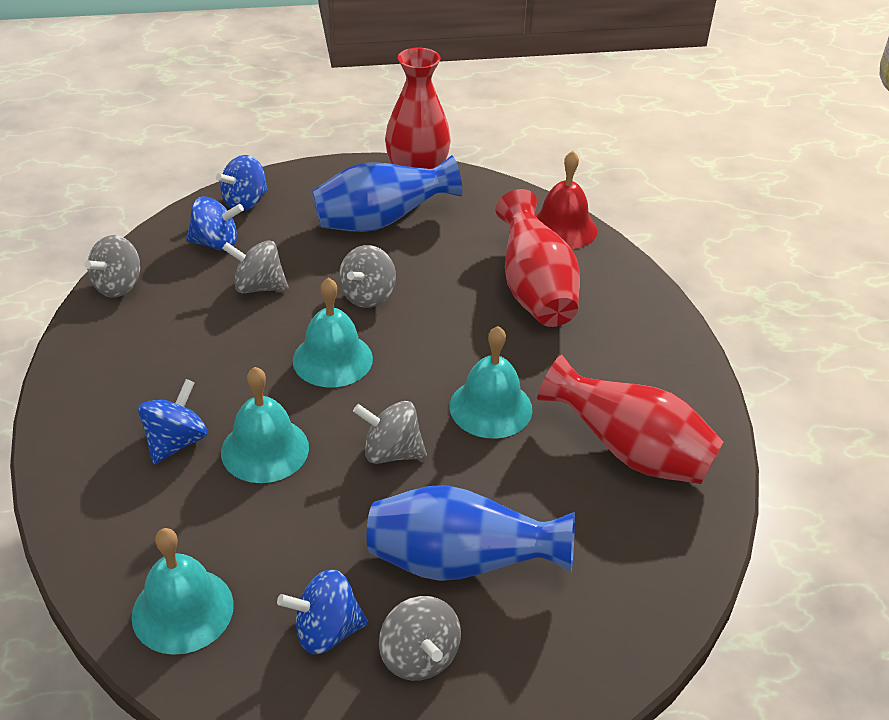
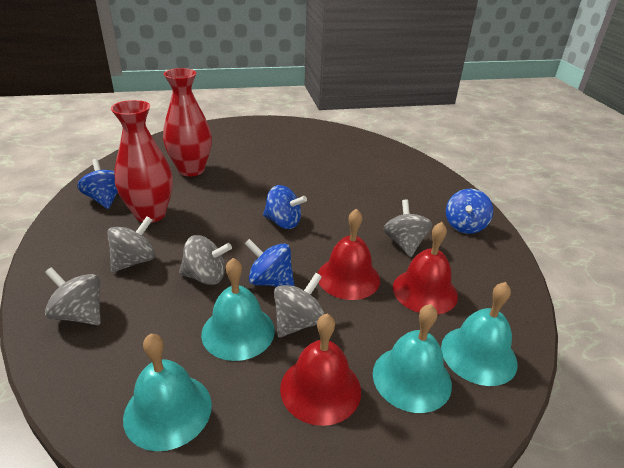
blue vase: [312,155,462,232] [367,485,575,581] = 2 -> none = 0
red bell: [534,151,597,249] = 1 -> [280,314,361,426] [318,209,380,300] [393,222,458,315] = 3
red vase: [385,48,451,169] [495,189,580,327] [537,355,724,484] = 3 -> [111,100,173,223] [163,68,212,177] = 2

